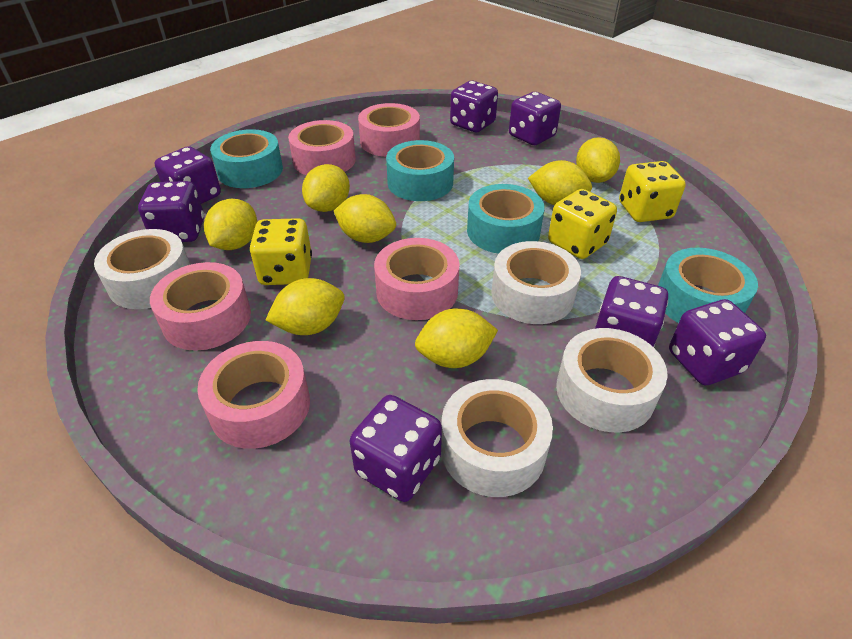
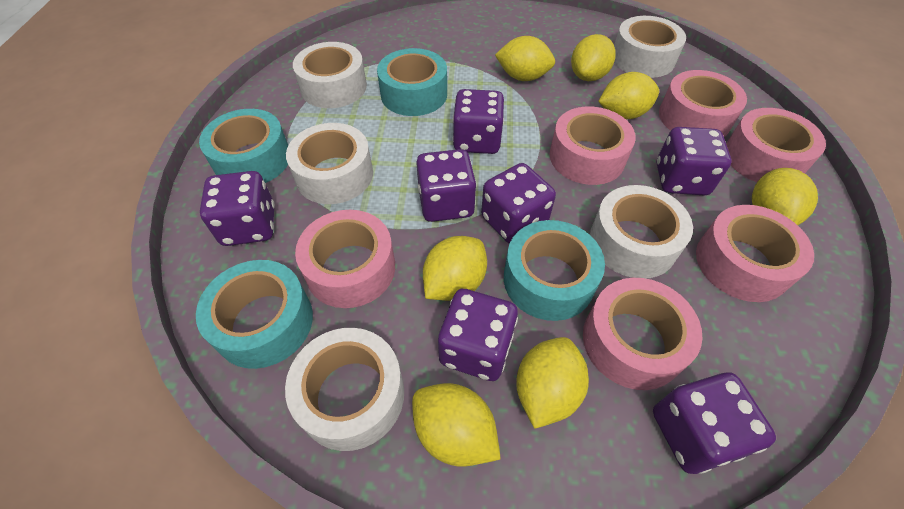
pink tape: [150,262,251,351] [197,341,310,449] [288,120,356,175] [358,103,420,157] [374,238,459,320] = 5 -> [295,210,395,308] [550,106,636,185] [583,278,702,390] [659,70,747,137] [696,205,814,302] [726,108,826,182] = 6
white tape: [94,229,190,309] [441,379,553,497] [491,241,581,324] [556,328,668,432] = 4 -> [285,328,404,451] [286,123,373,204] [293,42,367,108] [590,185,693,278] [614,16,686,78] = 5
yellow dice: [250,218,312,285] [548,189,617,259] [619,161,686,222] = 3 -> none = 0

